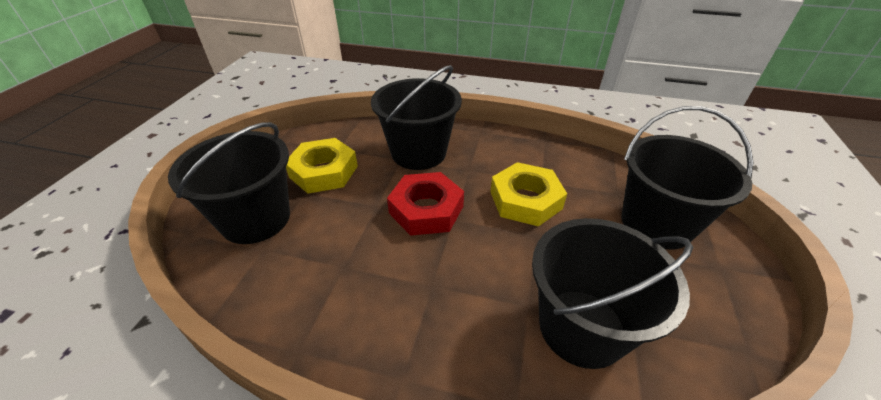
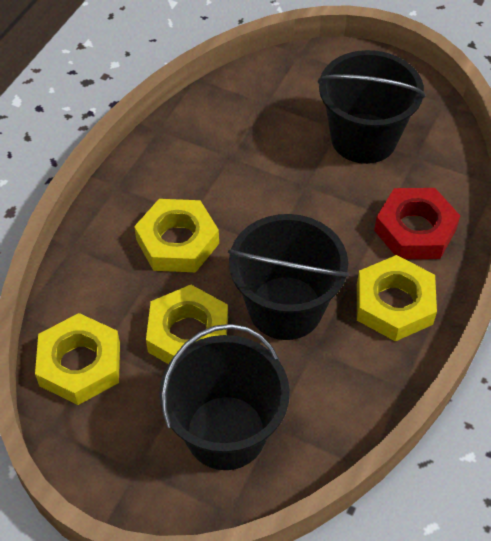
black bucket: [168,122,290,244] [371,65,462,170] [532,218,693,369] [622,106,753,250] = 4 -> [159,324,290,470] [228,214,349,340] [318,50,425,164] = 3
yellow nut: [286,138,358,194] [490,162,567,227] = 2 -> [35,313,120,405] [134,199,219,272] [146,285,228,364] [357,255,437,341] = 4

